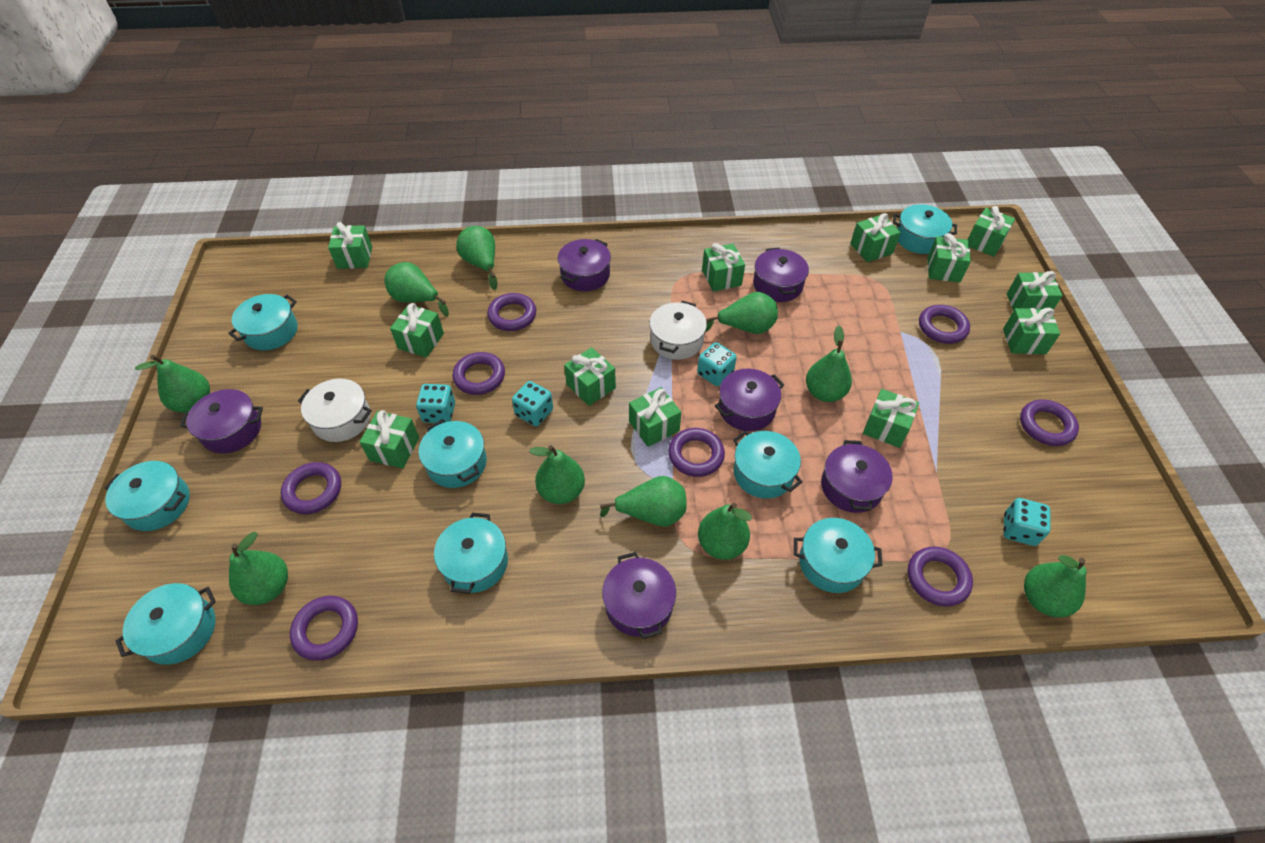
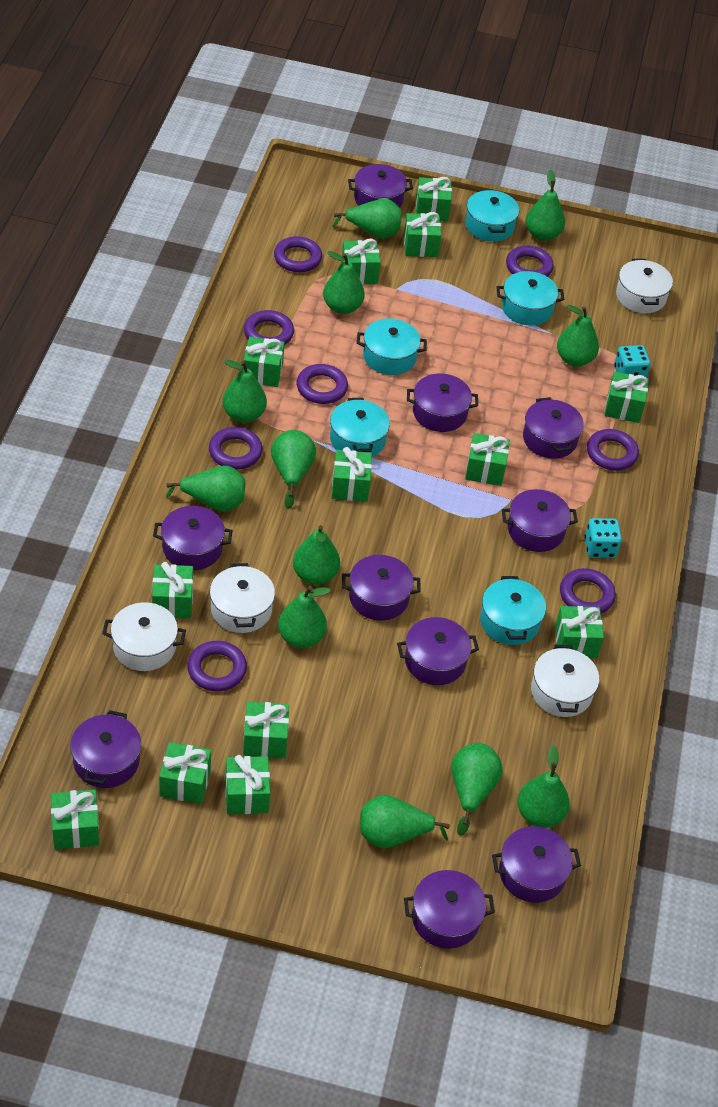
green gift: [328,222,372,269] [359,410,419,468] [390,303,444,358] [564,347,616,406] [629,387,681,447] [702,243,745,292] [850,213,901,262] [863,389,919,448] [927,233,971,283] [968,206,1015,257] [1003,308,1060,354] [1007,271,1063,311] = 12 -> [51,789,99,849] [152,562,193,618] [159,742,211,804] [225,755,270,814] [243,337,285,387] [243,702,289,758] [332,447,372,502] [341,239,381,285] [404,212,441,257] [416,177,452,222] [465,433,510,486] [555,606,604,658] [604,371,649,423] = 13
green pear: [135,355,210,413] [229,532,288,605] [384,262,449,316] [456,226,497,290] [529,445,585,504] [600,476,687,527] [698,503,752,560] [706,292,778,334] [806,326,852,402] [1024,555,1087,617] = 10 -> [166,466,245,512] [223,360,267,423] [271,430,316,509] [278,586,331,648] [293,525,340,585] [323,251,365,314] [332,198,402,239] [360,795,450,848] [451,743,503,836] [517,745,570,828] [526,169,565,241] [557,305,599,367] = 12
purple pot: [180,389,263,453] [558,239,611,291] [602,552,676,639] [715,369,784,431] [753,247,809,302] [821,440,892,513] = 6 -> [70,710,141,788] [153,506,232,570] [342,555,421,621] [348,164,413,208] [397,617,479,685] [404,870,495,949] [407,374,478,432] [492,826,581,903] [502,489,578,552] [523,397,584,459] = 10
turquoise dice: [416,384,455,423] [512,381,553,426] [697,342,737,386] [1003,498,1050,546] = 4 -> [585,518,622,558] [614,345,650,378] = 2
turquoise pot: [105,461,190,531] [115,583,216,665] [228,294,298,350] [419,420,487,488] [434,512,508,594] [733,431,802,499] [794,518,882,593] [893,204,957,254] = 8 -> [330,398,390,457] [357,319,427,375] [465,189,519,242] [480,576,546,645] [497,271,564,325] = 5
white pot: [298,379,372,442] [649,301,707,360] = 2 -> [102,602,186,671] [210,563,275,633] [531,645,599,717] [616,259,673,313] = 4

